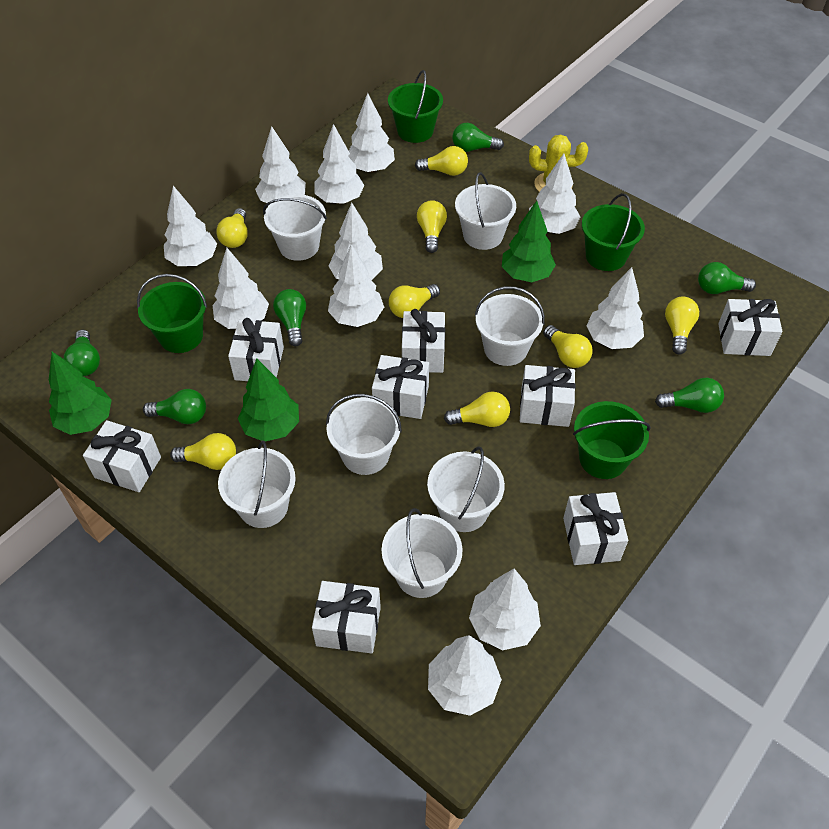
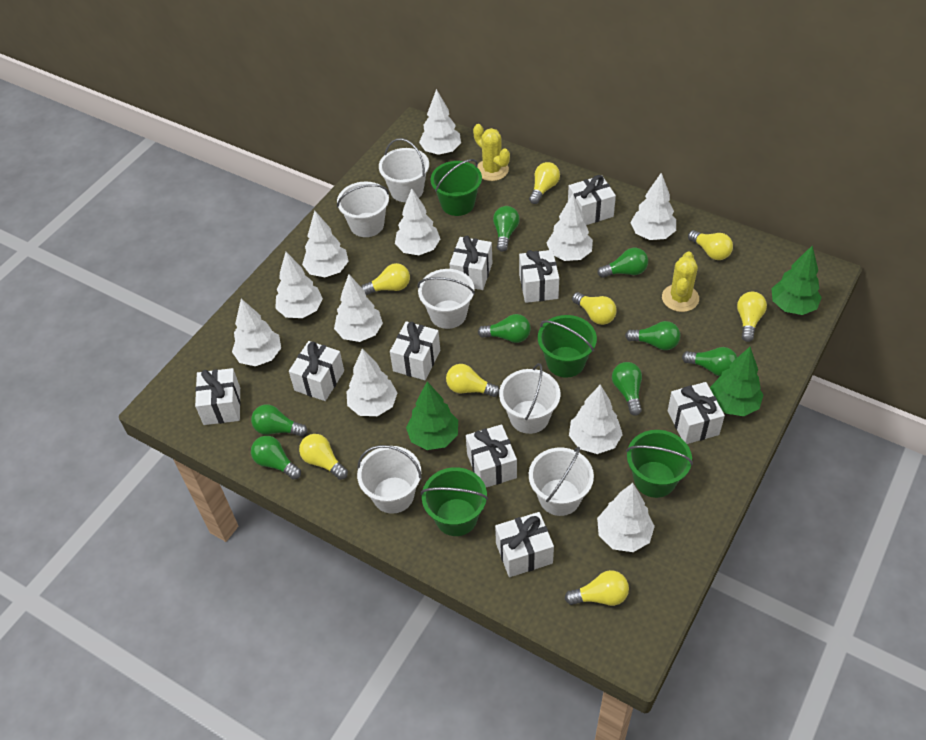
green light bulb: [64,329,100,376] [143,389,206,424] [273,289,306,346] [452,123,504,152] [655,378,724,413] [698,262,756,294] = 6 -> [251,404,307,437] [251,436,301,480] [478,314,531,343] [493,206,520,252] [597,248,648,278] [612,362,642,416] [625,321,680,350] [682,347,737,376] = 8
white bucket: [218,441,296,528] [263,194,327,261] [326,394,402,475] [382,508,463,598] [427,446,505,532] [455,172,516,250] [475,286,545,366] = 7 -> [337,181,389,237] [357,445,422,514] [379,138,429,202] [418,269,475,329] [499,363,560,434] [529,447,594,516] = 6
white gift: [83,420,161,492] [228,318,284,381] [312,581,381,653] [372,355,429,419] [402,309,445,373] [520,365,576,427] [563,492,628,565] [718,299,782,356] = 8 -> [195,368,241,425] [289,341,344,401] [390,321,440,380] [450,236,492,290] [466,424,517,487] [495,512,554,577] [519,250,559,303] [568,175,616,225] [668,382,725,444] = 9
yellow cactus: [529,134,588,192] = 1 -> [473,124,510,181] [662,251,699,312] = 2

